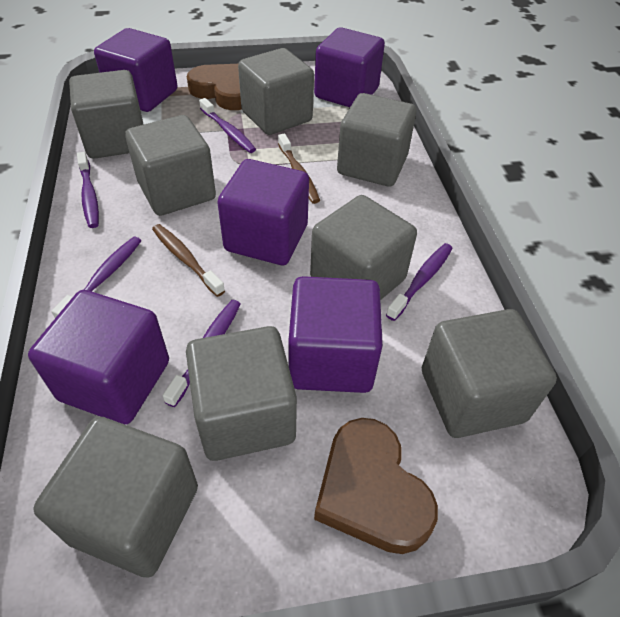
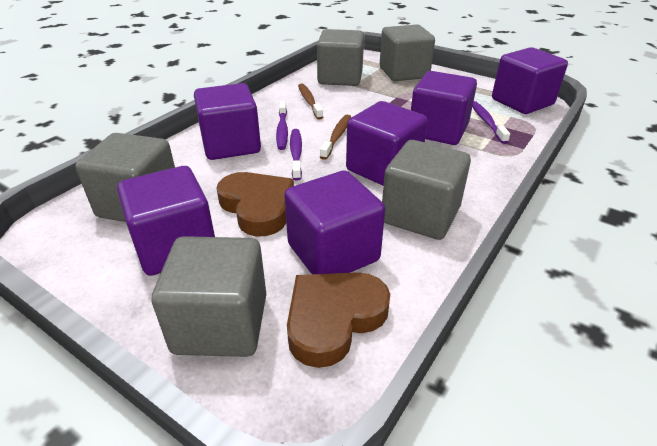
grey cube: [33,416,198,577] [69,70,144,159] [125,115,216,216] [186,326,297,461] [238,48,314,135] [310,195,417,300] [337,93,416,187] [422,309,557,438] = 8 -> [75,133,175,222] [151,236,266,357] [317,29,364,86] [380,24,435,81] [382,140,471,240] = 5
purple cube: [28,290,169,425] [94,28,178,112] [217,159,309,265] [288,276,383,393] [314,27,385,107] = 5 -> [117,166,215,276] [194,83,261,160] [284,170,385,274] [346,101,428,186] [411,71,477,145] [492,47,568,114] = 6
purple toothbrush: [51,237,141,318] [77,152,99,228] [163,300,241,407] [199,98,256,153] [386,243,453,321] = 5 -> [276,101,288,150] [290,129,302,181] [472,101,510,144] = 3

